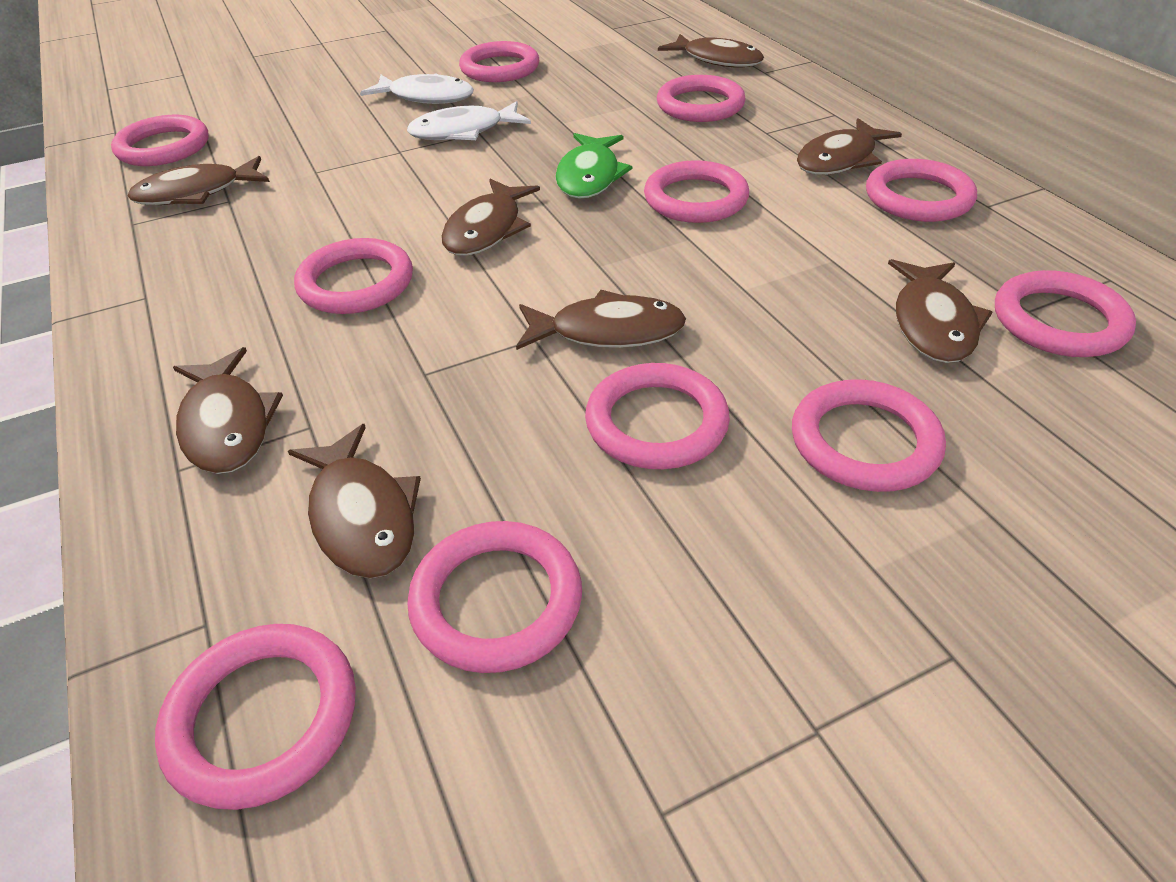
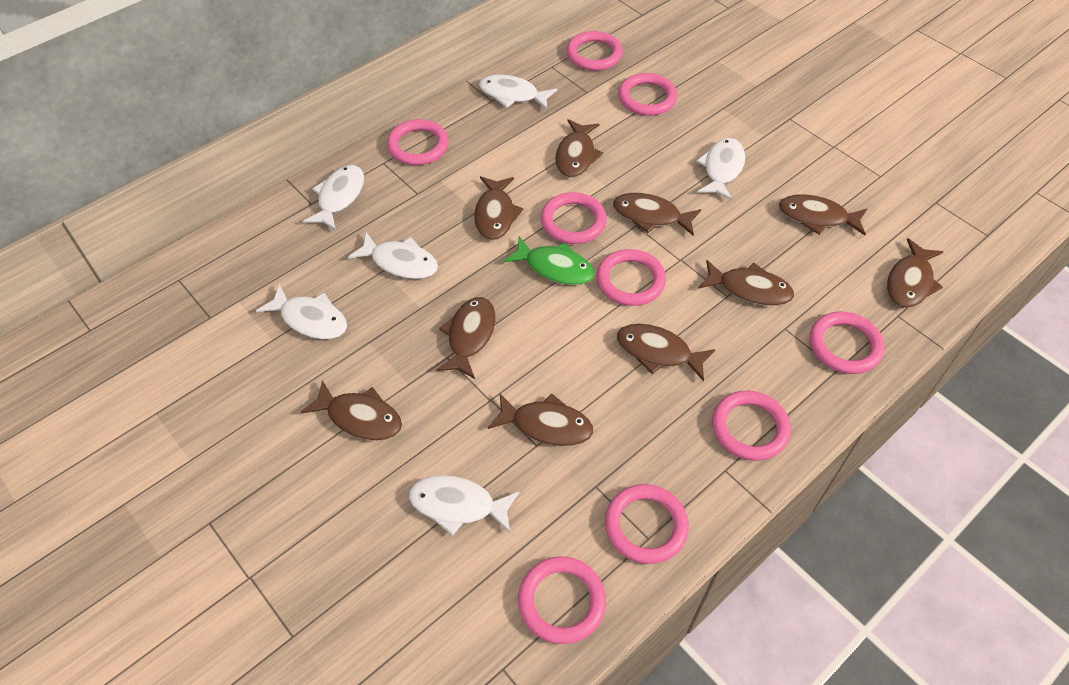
brown fish: [128,156,270,205] [173,347,283,474] [288,424,421,579] [441,179,540,256] [516,290,686,350] [658,34,764,67] [797,118,902,175] [888,259,992,363] = 8 -> [301,380,402,441] [436,297,496,379] [474,176,523,240] [488,393,593,446] [555,119,603,177] [613,193,701,236] [617,324,715,381] [698,260,794,306] [779,194,867,235] [887,238,943,308] = 10
pink ring: [111,115,208,166] [155,624,356,810] [294,238,413,314] [407,521,582,673] [459,41,539,82] [585,363,730,469] [644,160,749,223] [657,75,746,122] [792,379,946,492] [866,159,977,222] [995,270,1136,357] = 11 -> [387,119,449,165] [518,557,606,644] [541,192,607,244] [566,31,623,71] [596,249,666,306] [605,484,689,564] [618,73,677,116] [712,391,791,461] [810,312,884,374] = 9
white fish: [360,73,474,104] [407,101,531,140] = 2 -> [256,284,347,339] [303,165,364,231] [348,232,438,279] [409,475,520,536] [479,74,557,110] [696,138,745,201] = 6

